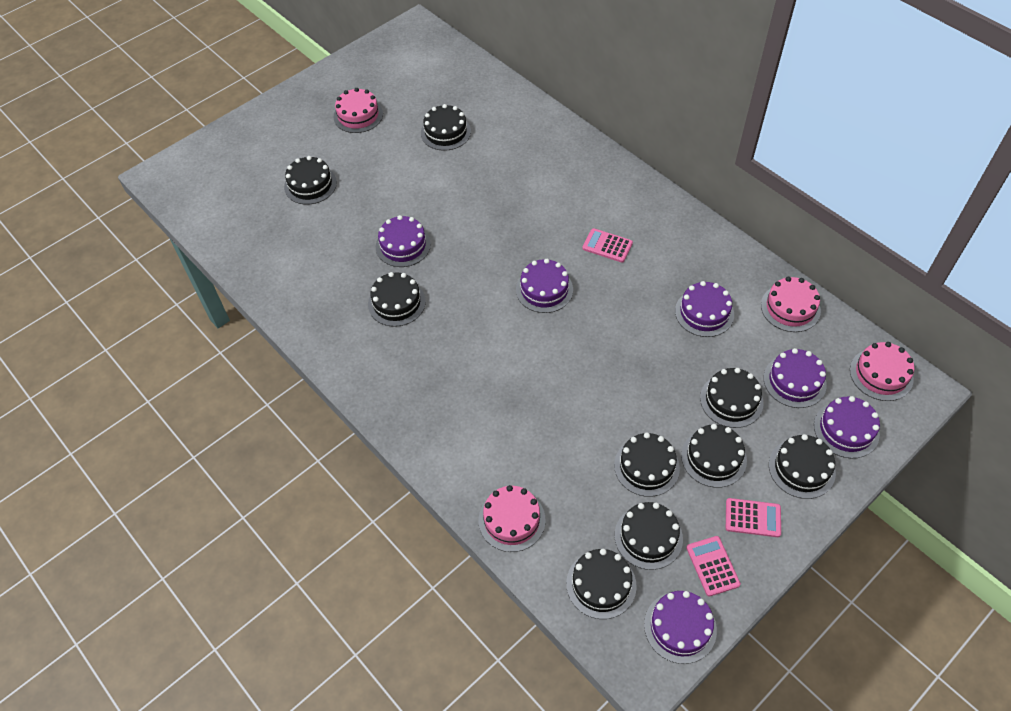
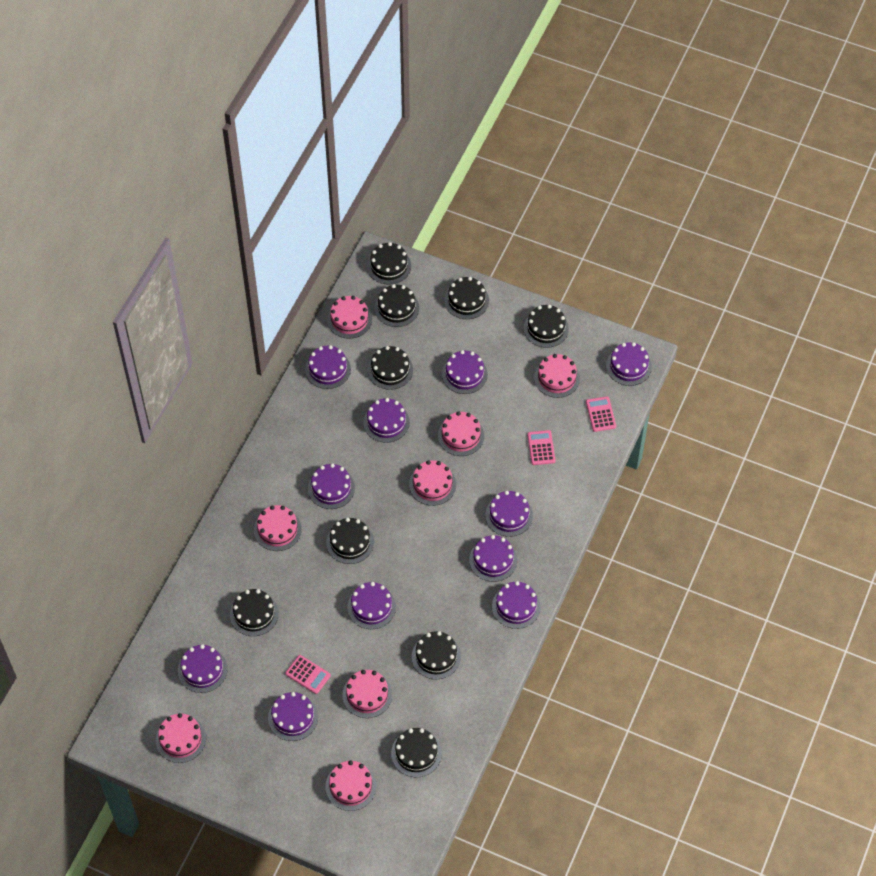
pink cake: [333,88,383,133] [479,485,545,552] [761,277,821,332] [850,342,914,401] = 4 -> [156,713,206,763] [254,505,302,551] [326,761,376,811] [327,296,372,339] [342,670,392,718] [409,460,456,506] [438,412,484,456] [534,354,580,398] = 8
purple cake: [376,215,431,267] [516,259,573,313] [644,591,717,664] [675,281,734,337] [764,348,827,408] [814,396,880,459] = 6 -> [178,644,227,693] [268,692,318,741] [305,345,351,389] [308,464,355,509] [347,582,396,629] [363,398,410,443] [442,350,488,394] [469,535,517,582] [485,491,533,537] [492,581,541,629] [606,342,652,386] = 11

